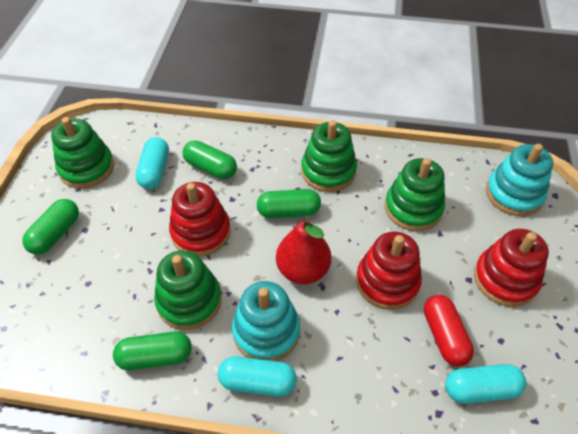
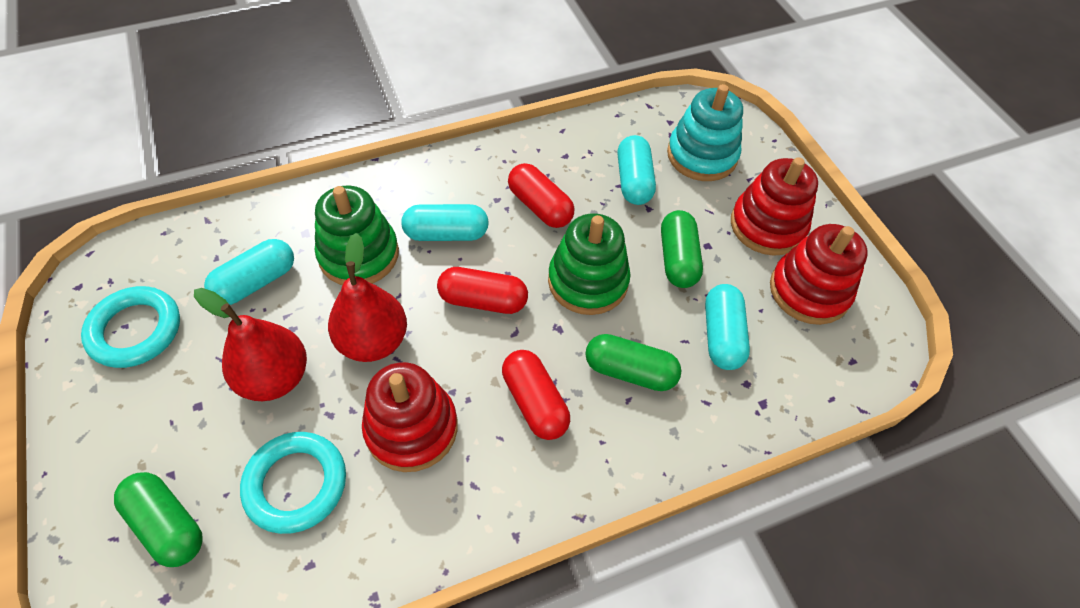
green capsule: [22,199,79,255] [113,331,192,370] [182,140,237,179] [257,189,321,218] = 4 -> [114,472,203,567] [585,334,681,391] [661,210,703,288] = 3
green stacking toy: [51,117,114,189] [154,250,222,330] [301,120,357,192] [385,158,445,231] = 4 -> [315,186,399,285] [548,213,631,315] = 2
red capsule: [424,295,474,366] = 1 -> [437,267,528,314] [502,350,570,440] [508,163,574,228] = 3
red pear: [276,217,331,284] = 1 -> [194,288,307,401] [328,233,407,362] = 2
turquoise capsule: [136,137,169,189] [218,356,297,396] [445,364,526,404] = 3 -> [204,239,294,305] [401,204,489,241] [617,135,656,205] [705,284,750,370] = 4
turquoise ring: none = 0 -> [81,286,180,368] [240,432,346,534] = 2
turquoise stacking toy: [232,281,300,361] [486,144,553,216] = 2 -> [667,84,743,181] = 1

